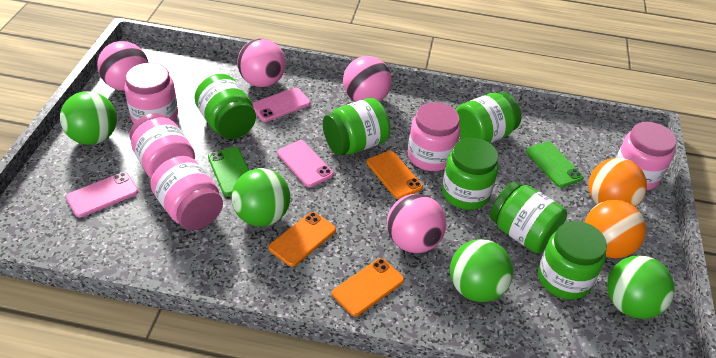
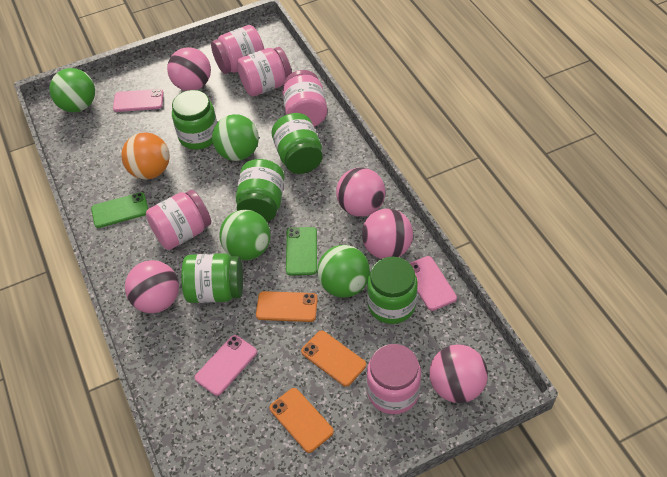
green jar: [194,74,256,139] [323,98,390,155] [442,138,499,210] [456,92,521,143] [490,181,567,253] [538,221,607,300] = 6 -> [172,90,217,150] [181,253,243,303] [236,159,284,222] [271,113,323,174] [367,257,418,324] = 5
orange ball: [585,200,646,258] [589,158,647,207] = 2 -> [121,132,170,180] = 1
pink ball: [97,41,149,91] [237,39,286,87] [343,56,392,102] [387,194,446,253] = 4 -> [125,260,179,313] [167,47,211,91] [336,167,385,217] [362,208,413,259] [429,344,488,403] = 5

